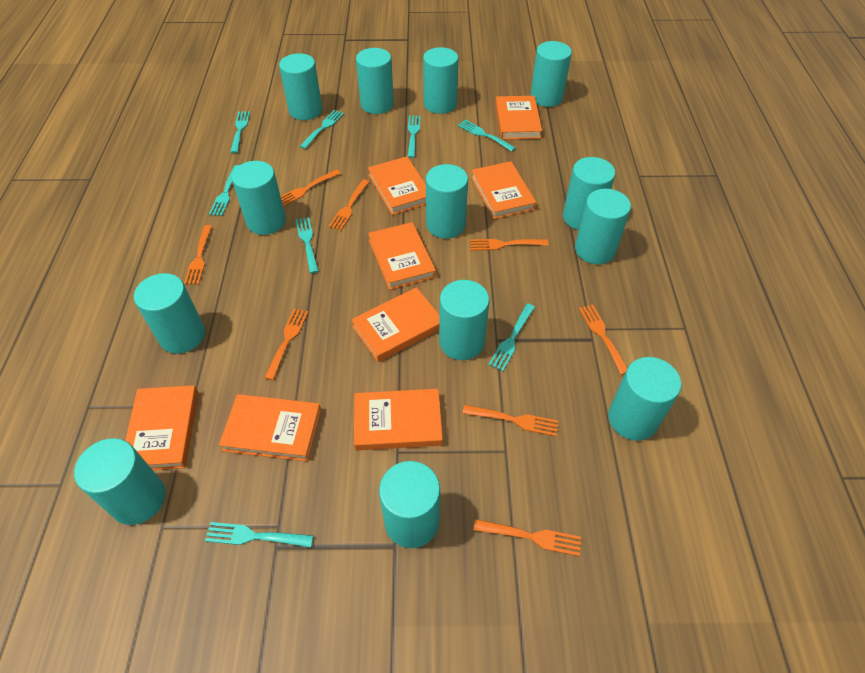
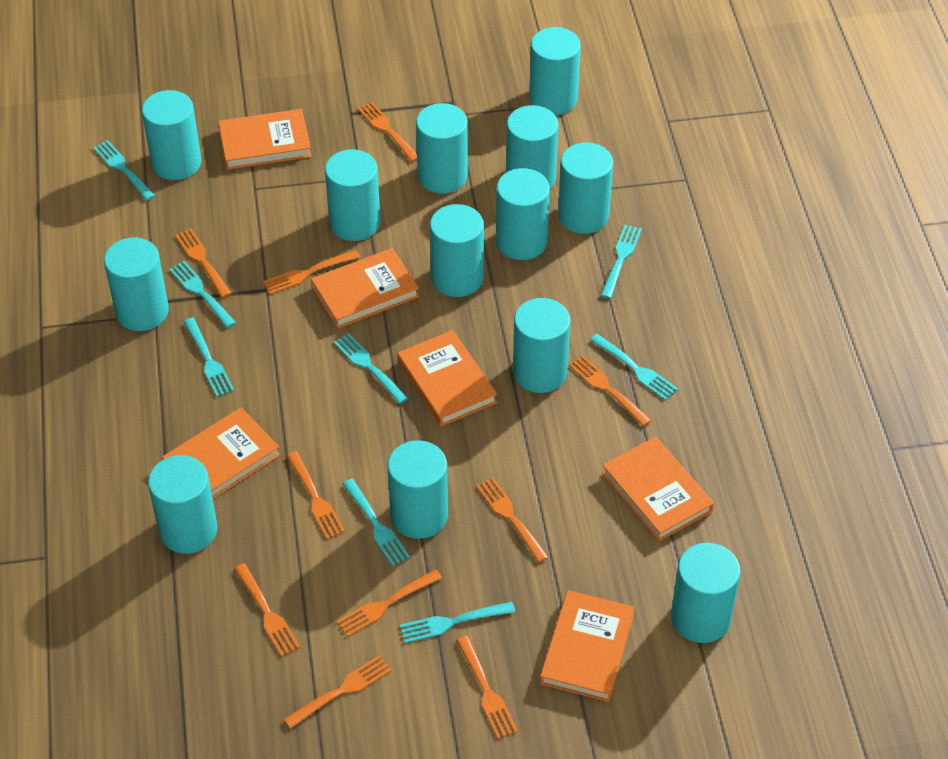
orange book: [125,385,198,470] [219,394,321,461] [351,287,440,362] [354,389,443,451] [368,156,426,215] [368,222,436,290] [471,161,536,219] [495,96,542,140] = 8 -> [162,407,280,499] [218,109,312,170] [311,248,419,329] [397,330,497,427] [540,590,635,702] [602,437,714,541] = 6
orange fork: [184,225,212,285] [265,309,308,380] [281,170,341,207] [328,179,369,231] [462,405,558,436] [470,239,548,251] [473,519,581,556] [579,304,627,375] = 8 -> [175,228,232,298] [234,563,301,657] [263,250,360,295] [283,655,392,729] [287,451,345,539] [336,569,442,637] [358,102,417,162] [456,636,518,739] [476,477,548,563] [569,356,652,427] = 10

